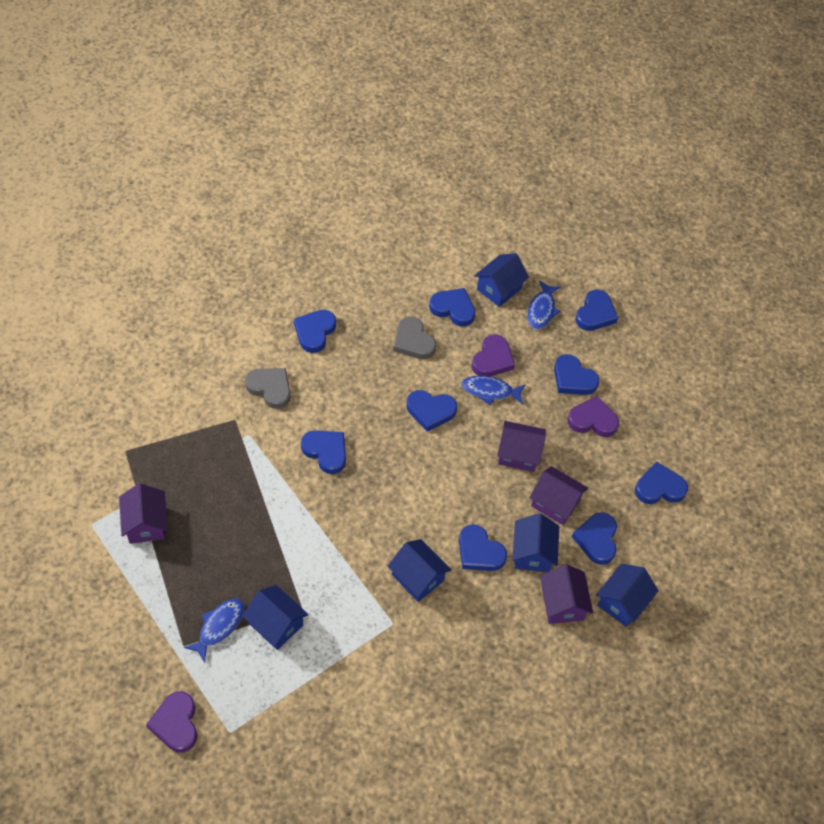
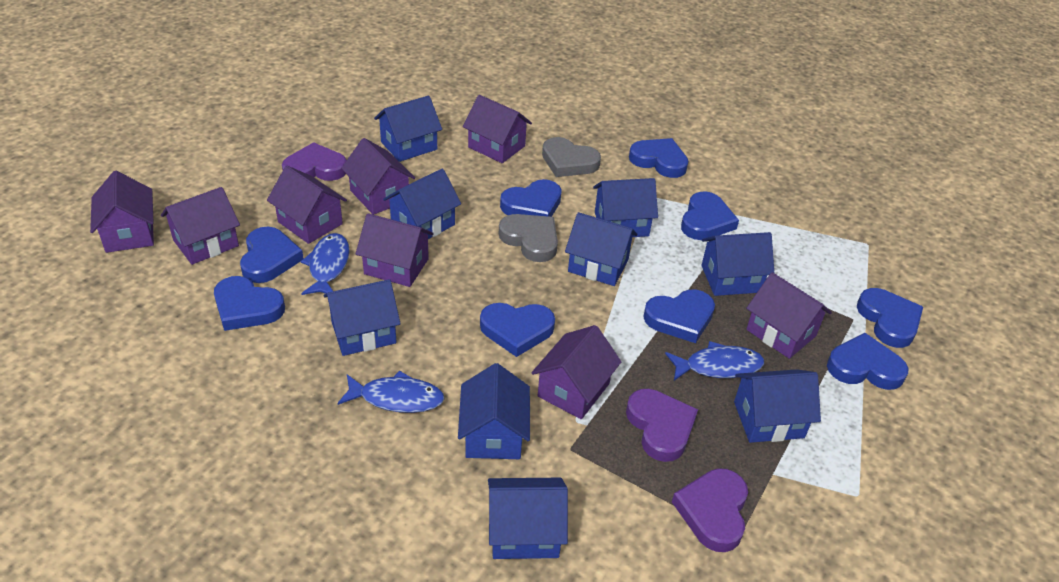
blue house: [242,585,308,650] [388,539,451,602] [474,253,529,307] [512,513,559,572] [596,564,659,627] = 5 -> [323,279,401,356] [374,96,442,162] [383,169,461,239] [458,363,530,459] [488,478,568,559] [565,212,637,286] [593,178,658,237] [702,232,774,296] [734,369,821,443] = 9
purple house: [119,483,168,544] [497,421,546,472] [530,466,588,525] [540,564,593,624] = 4 -> [90,171,154,253] [161,187,240,265] [267,166,347,244] [341,138,415,215] [356,213,434,287] [463,95,532,163] [531,325,621,419] [746,272,832,359] = 8

